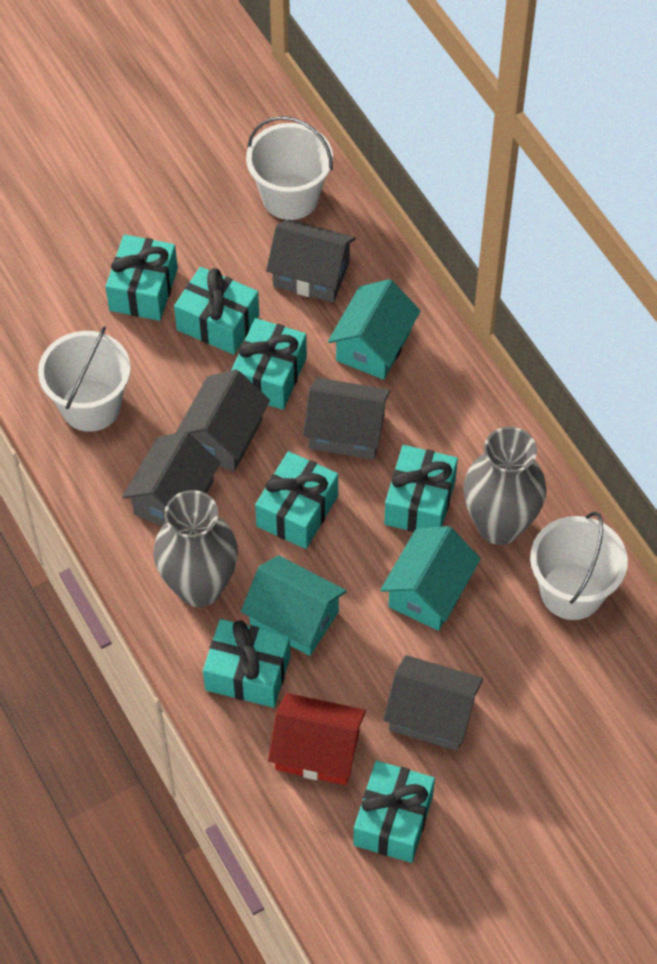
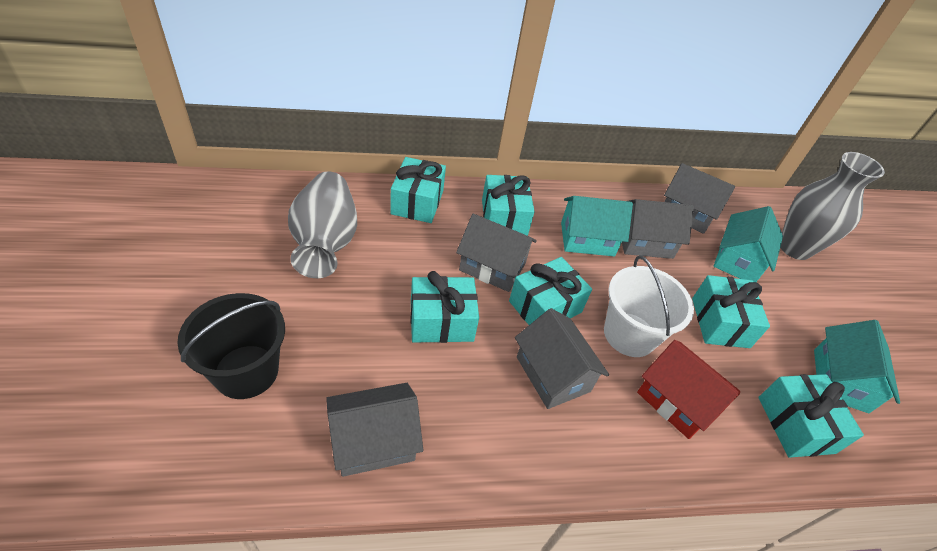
black bucket: none = 0 -> [177,293,285,399] = 1
turquoise gift: [105,234,178,321] [174,267,259,355] [203,619,290,708] [231,318,307,410] [255,451,338,549] [353,761,435,863] [384,445,458,532] = 7 -> [390,157,446,223] [410,271,479,343] [482,175,535,236] [509,257,592,325] [692,275,770,348] [758,374,864,458] = 6
white bucket: [38,326,131,432] [246,116,333,220] [530,511,628,620] = 3 -> [604,255,694,357] = 1

